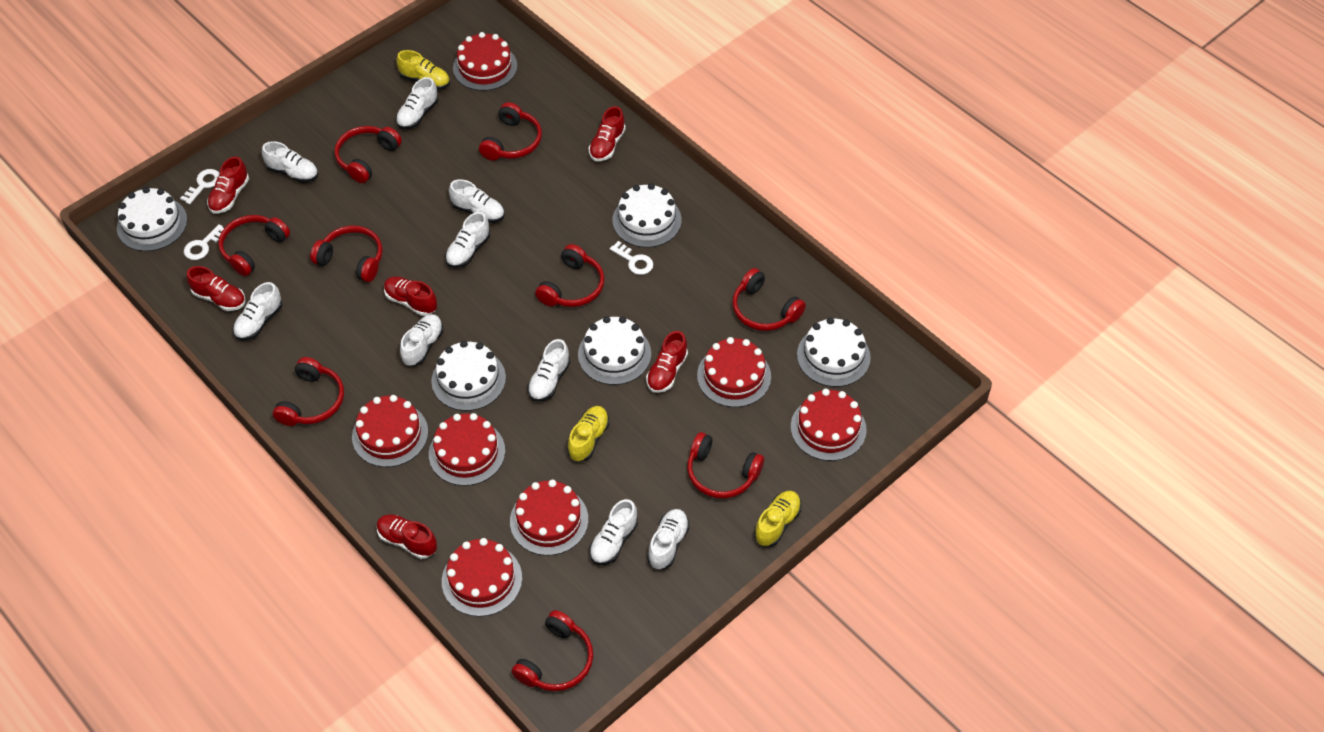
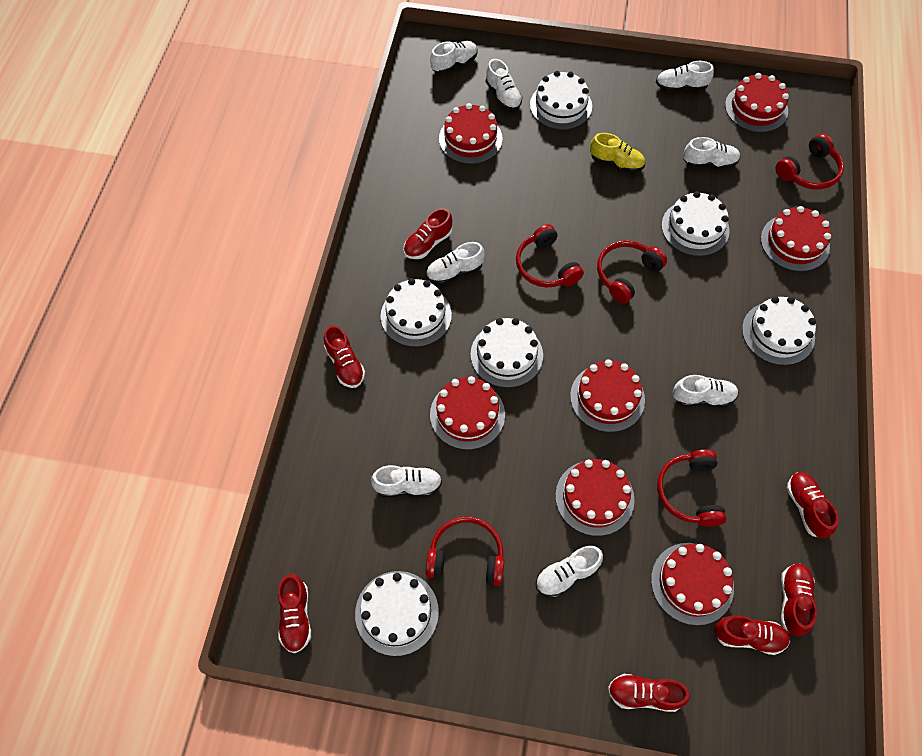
red headphones: [218,215,290,276] [273,357,344,426] [310,226,383,282] [335,126,402,183] [479,102,542,161] [511,610,594,691] [535,244,605,307] [687,432,764,498] [732,268,806,331] = 9 -> [425,517,504,586] [516,224,584,288] [597,240,667,304] [657,450,727,527] [776,133,844,189] = 5
red shoe: [186,266,245,311] [207,157,249,214] [377,514,437,559] [384,277,437,316] [589,106,626,161] [646,331,688,393] = 6 -> [278,574,311,654] [324,325,365,388] [404,208,452,259] [608,674,690,712] [714,615,790,655] [781,563,817,636] [787,472,838,538] = 7
white cake: [117,187,187,251] [431,340,506,411] [578,316,651,385] [612,183,682,248] [797,317,871,387] = 5 -> [355,571,439,656] [381,278,452,347] [470,318,543,388] [530,71,592,130] [661,191,730,256] [742,296,816,365] = 6
white key: [180,169,220,204] [184,224,224,260] [610,241,653,275] = 3 -> none = 0
white shoe: [233,282,282,341] [262,141,318,183] [396,77,438,129] [400,314,443,366] [445,212,490,268] [449,179,505,223] [527,339,570,402] [589,499,638,565] [647,509,690,569] = 9 -> [371,465,442,497] [426,242,485,285] [430,41,478,74] [486,59,522,111] [536,546,603,598] [656,61,714,91] [673,375,739,407] [683,137,740,168] = 8
yellow shoe: [396,50,450,90] [567,406,610,462] [754,491,801,547] = 3 -> [590,133,645,172] = 1

